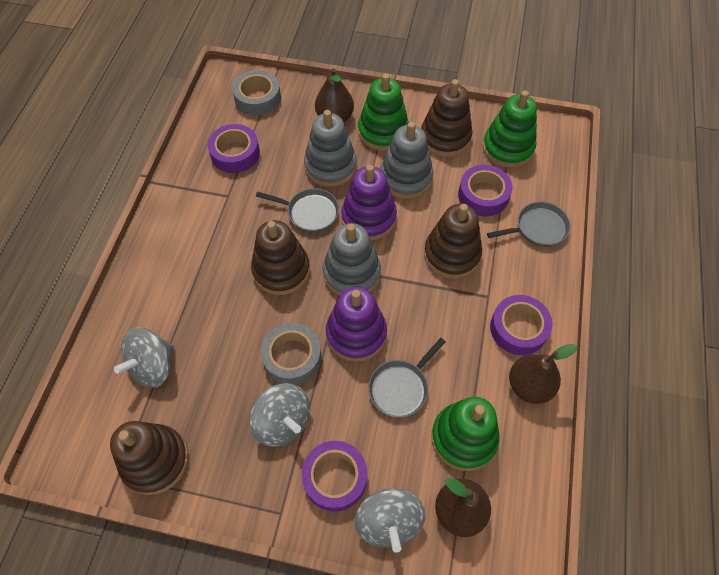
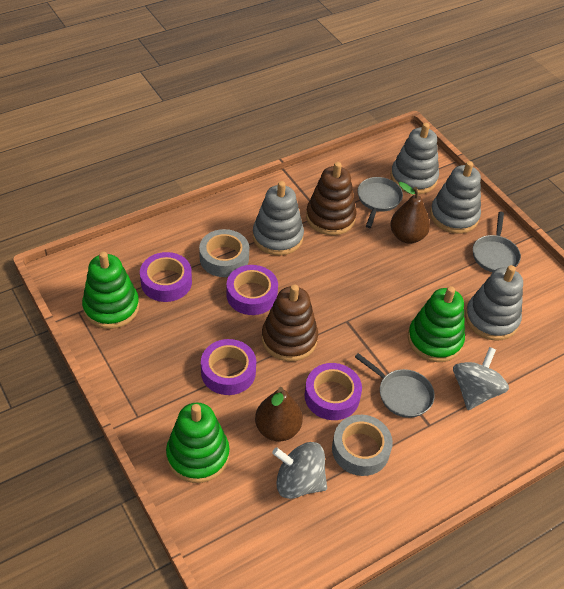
brown pear: [315,68,354,122] [435,478,491,537] [509,344,577,404] = 3 -> [255,387,303,441] [390,182,430,244] = 2
brown stacking toy: [110,421,189,495] [251,220,310,295] [421,79,473,157] [424,204,482,279] = 4 -> [262,285,318,361] [306,162,356,235] = 2
grey spinning top: [114,327,174,388] [250,384,310,447] [355,488,426,553] = 3 -> [272,442,327,499] [453,347,509,410] = 2
grey stacking toy: [304,110,357,187] [323,223,381,296] [380,122,433,199] = 3 -> [253,181,304,255] [391,123,439,194] [430,161,481,234] [465,265,523,341] = 4
purple stacking toy: [326,287,387,362] [341,164,397,240] = 2 -> none = 0

